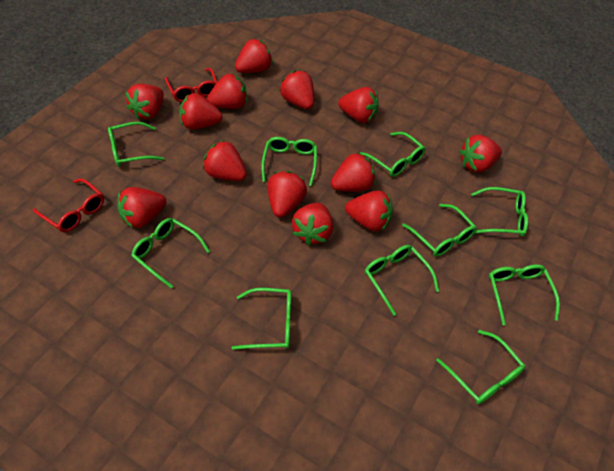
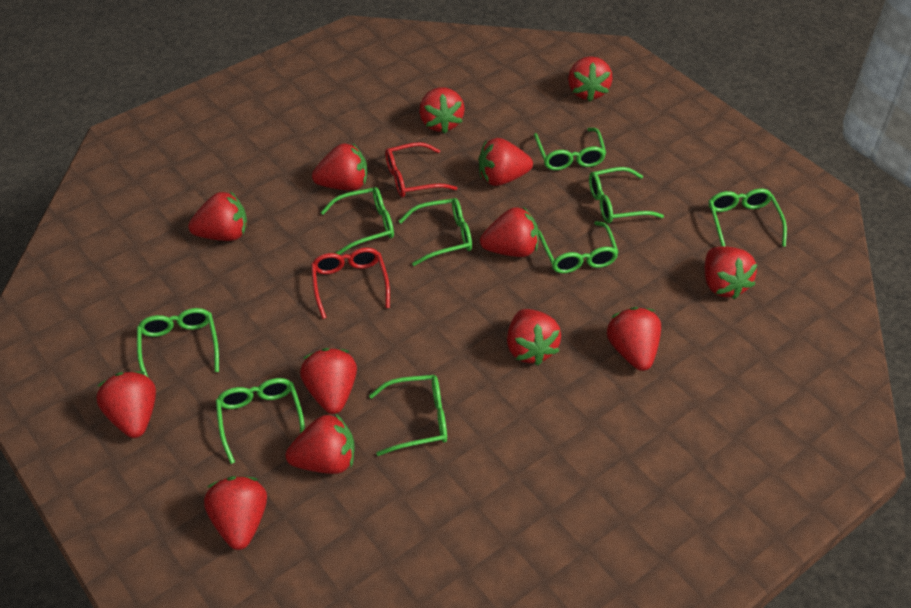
green glasses: [108,122,165,167] [131,218,210,289] [232,288,291,350] [261,137,317,186] [360,132,426,177] [365,245,439,316] [402,204,477,257] [436,330,525,404] [471,187,528,237] [489,264,560,325] = 10 -> [137,308,219,378] [216,378,305,464] [320,187,394,255] [369,375,447,456] [399,198,472,266] [534,128,606,170] [538,221,619,273] [589,167,664,223] [709,189,787,247] = 9

